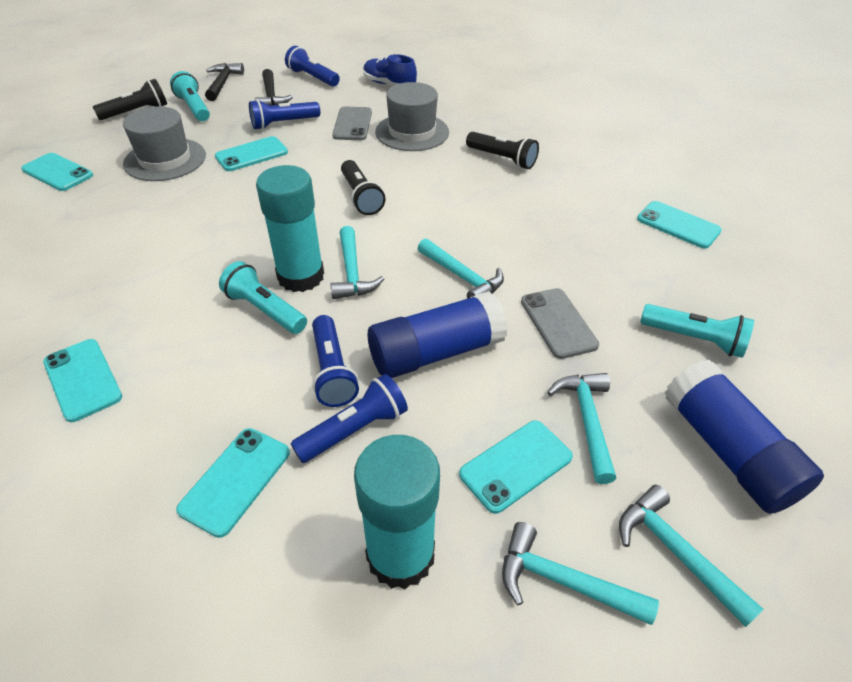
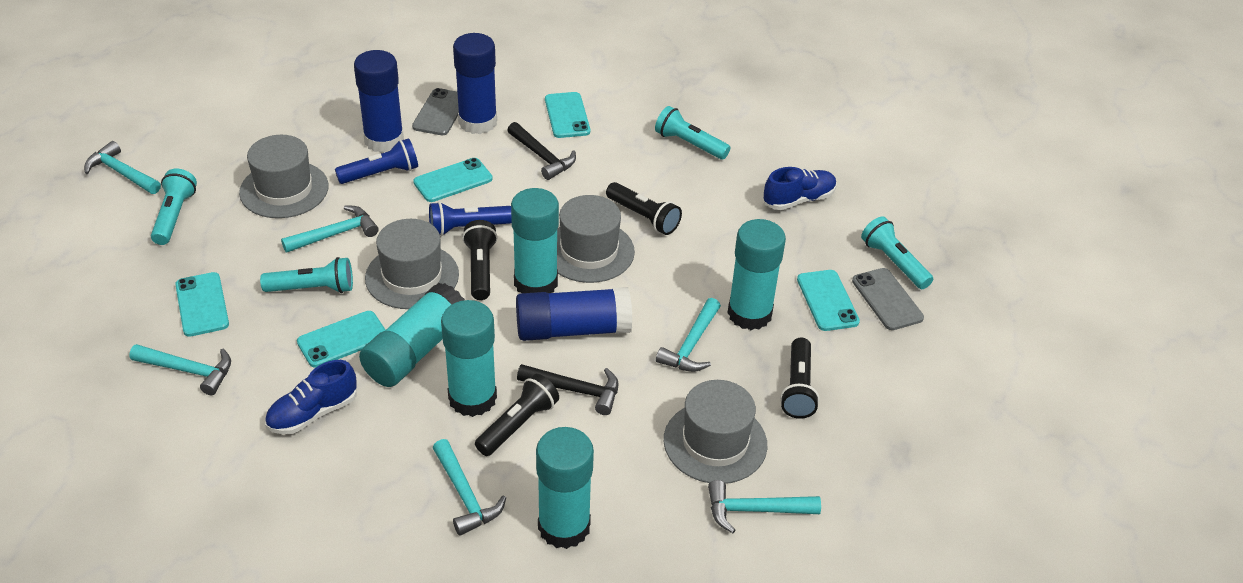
black flashlight: [93,79,167,120] [341,160,385,215] [466,132,539,169] = 3 -> [462,220,498,300] [475,374,559,456] [606,182,682,235] [780,337,819,419] = 4
blue flashlight: [249,100,320,130] [285,46,340,87] [291,374,408,463] [312,315,359,407] = 4 -> [335,138,418,184] [429,202,512,236] = 2
blue glue stick: [368,291,508,378] [665,360,824,514] = 2 -> [354,50,404,153] [453,33,497,134] [516,287,632,341] = 3
blue shoe: [363,54,417,86] = 1 -> [265,360,357,434] [763,167,837,210] = 2
grey hat: [123,106,206,181] [375,82,449,151] = 2 -> [239,135,329,218] [365,219,459,309] [557,195,635,283] [664,380,767,484] = 4
turquoise flashlight: [170,71,210,121] [219,261,307,334] [640,304,754,358] = 3 -> [151,169,197,245] [260,257,353,293] [655,106,730,160] [861,216,933,289] = 4
turquoise glue stick: [256,165,324,292] [354,435,440,589] = 2 -> [359,283,465,387] [441,300,497,417] [511,188,559,293] [536,427,594,549] [727,219,786,330] = 5
turquoise hammer: [330,226,384,299] [417,238,504,299] [502,522,659,625] [547,373,616,484] [619,485,763,627] = 5 -> [84,141,161,194] [129,344,231,395] [281,205,379,253] [433,439,506,536] [656,298,721,372] [708,480,821,533] = 6
turquoise phone: [21,153,93,191] [43,339,122,422] [176,428,290,538] [215,136,288,171] [459,421,573,514] [637,201,722,249] = 6 -> [175,272,229,337] [297,311,385,368] [413,158,492,202] [545,92,590,138] [797,270,860,331] = 5

